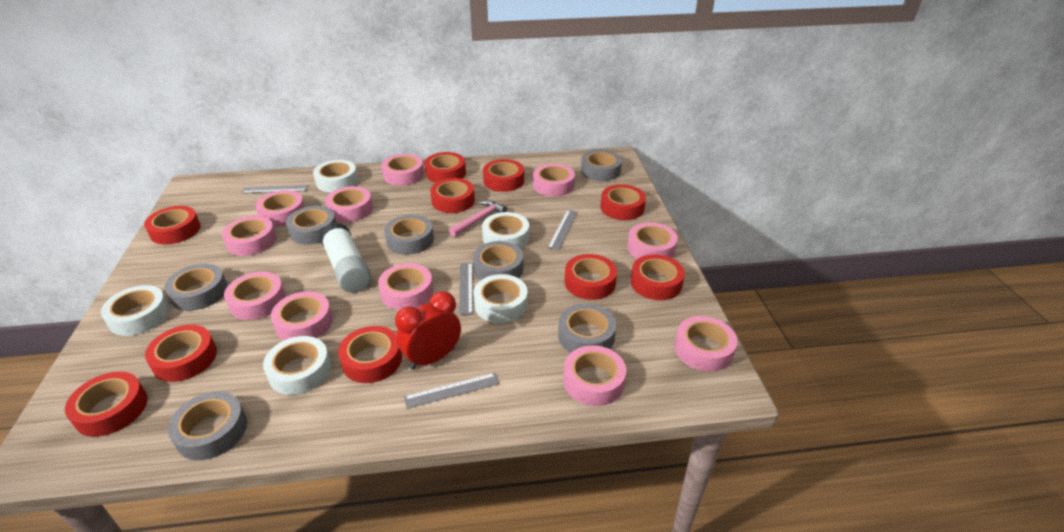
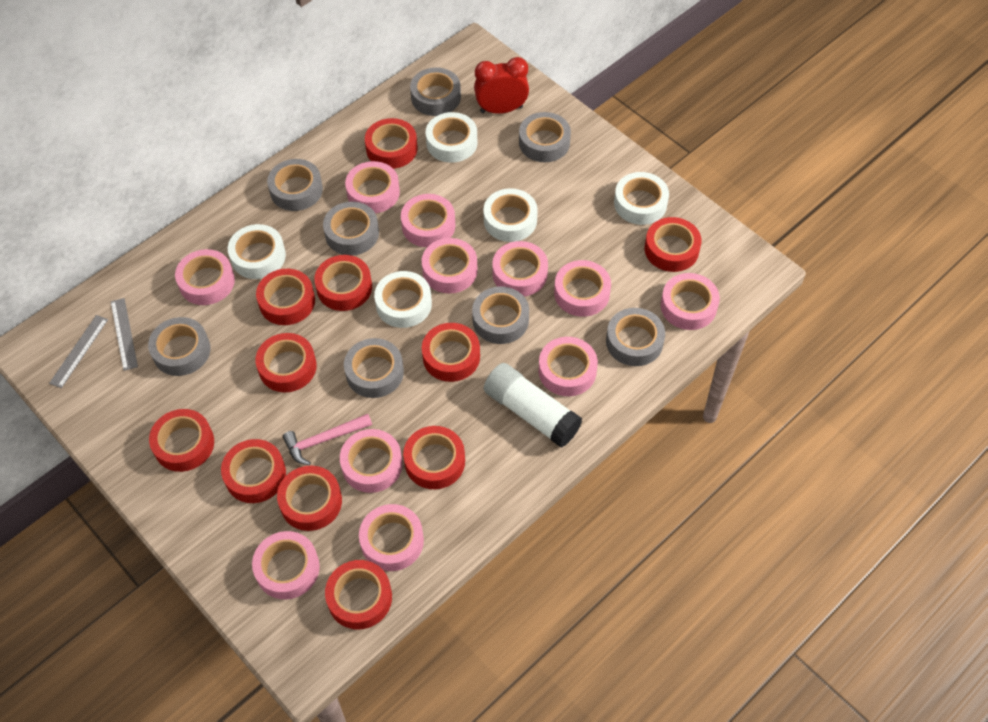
grey ruler: [241,185,308,193] [404,373,499,409] [459,263,473,315] [548,210,578,250] = 4 -> [49,315,108,388] [111,298,138,371] = 2
grey tape: [165,264,228,311] [168,392,247,460] [286,206,336,245] [384,215,434,255] [473,241,524,280] [558,304,616,353] [581,150,622,181] = 7 -> [148,317,210,376] [267,159,323,211] [323,202,379,255] [344,338,404,398] [410,68,461,116] [472,286,529,344] [519,112,571,162] [606,308,665,366] = 8
red tape: [65,372,147,437] [144,206,201,245] [145,325,217,382] [338,326,402,383] [424,152,466,183] [430,178,475,213] [483,159,524,192] [565,254,617,300] [601,184,646,220] [631,254,685,300] = 10 -> [149,409,214,472] [221,439,286,503] [255,333,317,392] [256,269,315,325] [277,466,342,531] [314,255,372,311] [325,560,392,630] [365,118,418,169] [403,426,465,489] [422,323,480,382] [645,217,702,272] = 11

